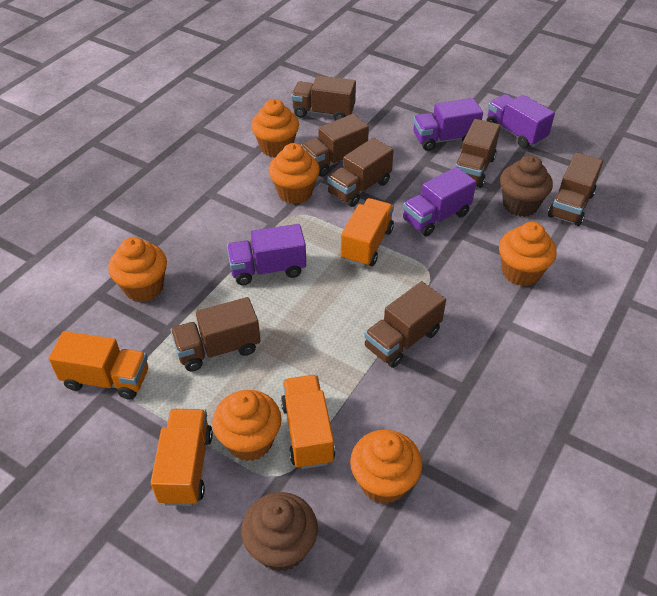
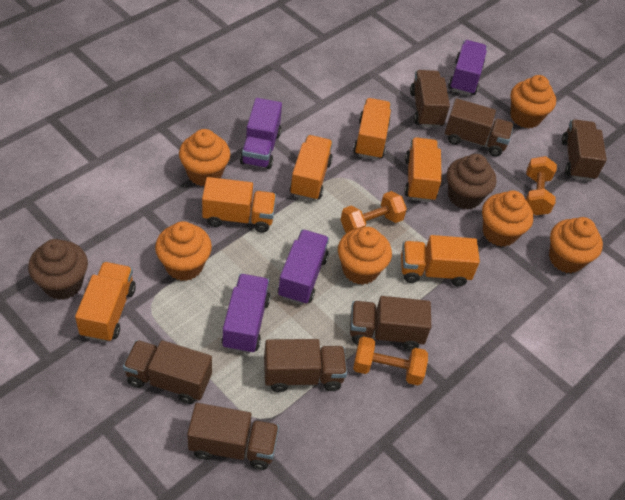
orange dumbbell: none = 0 -> [341,191,407,233] [353,336,428,386] [525,156,557,215] = 3
orange truck: [48,331,148,400] [151,409,213,506] [281,375,335,469] [341,198,394,267] = 4 -> [75,262,136,342] [202,177,276,232] [289,135,333,201] [353,98,391,160] [401,235,480,286] [404,137,442,202] = 6

